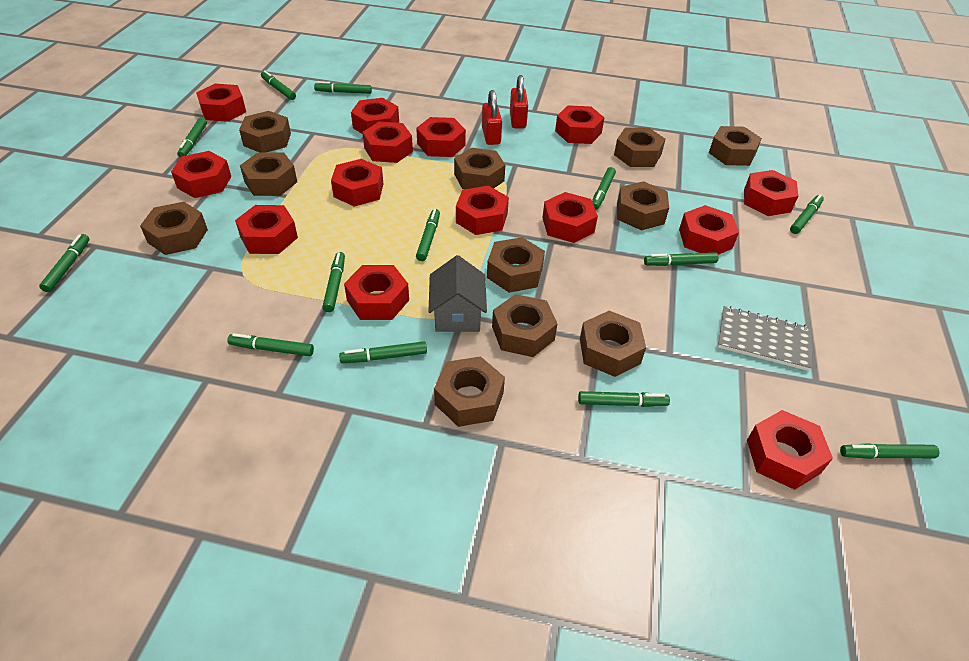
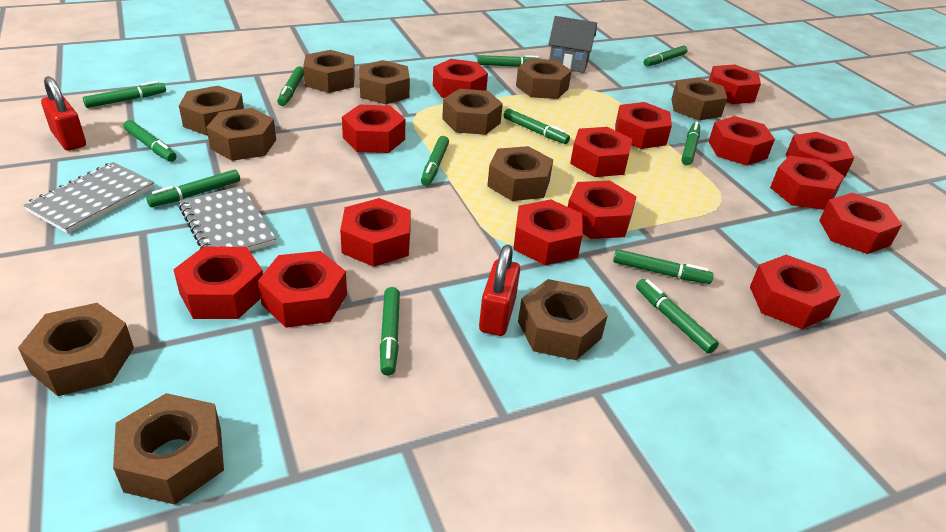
green marker: [39,234,89,292] [177,117,207,158] [227,333,314,356] [261,70,296,100] [314,81,372,94] [322,252,345,312] [339,341,427,363] [416,209,440,261] [578,391,670,407] [592,167,616,210] [644,252,719,266] [790,194,824,234] [840,443,939,459] = 13 -> [83,81,166,108] [124,120,177,162] [146,169,240,207] [277,66,304,106] [380,287,400,376] [421,136,449,186] [477,55,541,67] [504,109,570,144] [613,249,714,284] [636,279,719,353] [643,45,688,66] [681,122,700,165] = 12
grey notebook: [718,306,812,371] = 1 -> [23,162,155,234] [179,186,276,251] = 2
red nut: [171,151,231,198] [196,84,246,122] [235,205,298,254] [331,159,383,207] [344,265,409,320] [351,98,399,134] [362,122,413,163] [416,117,466,157] [456,186,509,235] [542,192,598,243] [555,105,604,144] [679,205,739,255] [744,170,798,216] [747,410,833,490] = 14 -> [173,246,263,319] [258,251,347,328] [340,198,411,267] [342,105,405,153] [433,59,488,98] [513,199,583,265] [568,181,637,239] [570,127,632,177] [615,102,672,149] [708,116,775,166] [709,65,761,104] [750,255,841,329] [770,156,844,210] [786,132,854,178] [819,193,902,254] = 15

